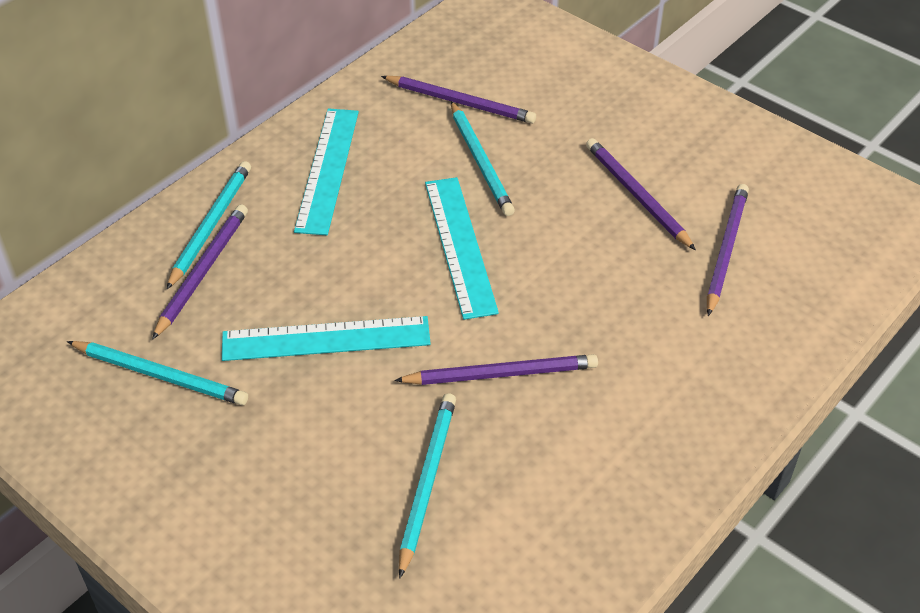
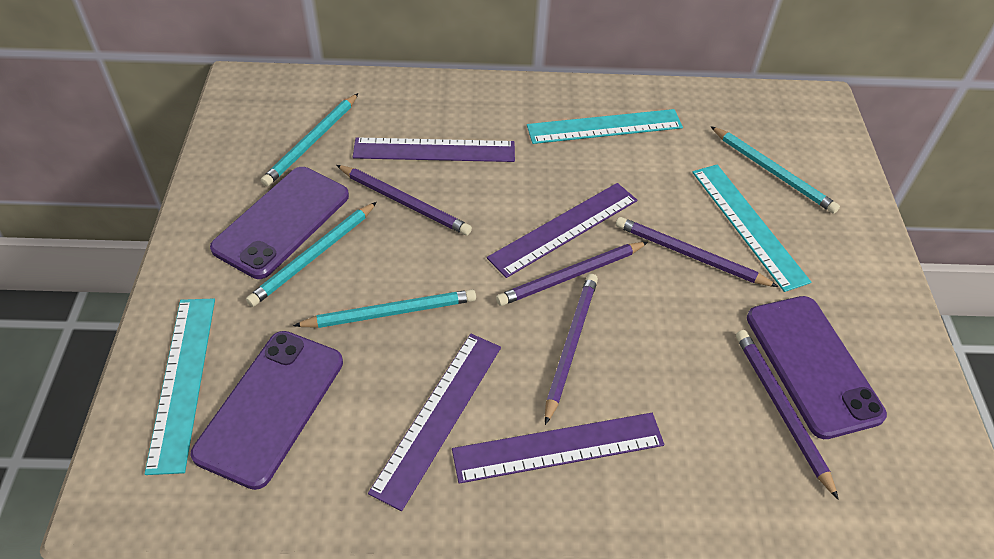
purple phone: none = 0 -> [191,331,343,490] [210,167,349,279] [747,296,887,439] = 3
purple ruler: none = 0 -> [353,137,515,162] [368,334,501,511] [452,413,664,484] [487,183,637,278] = 4

